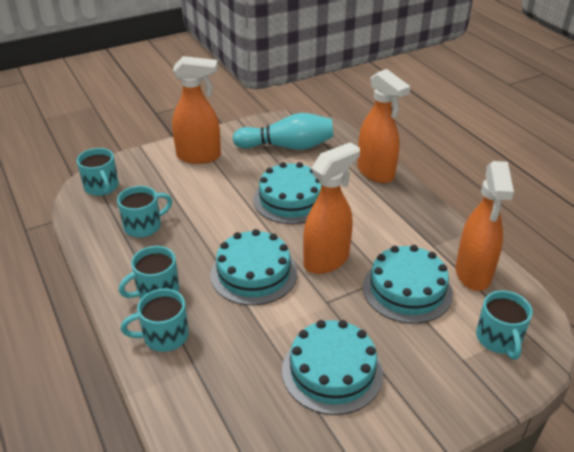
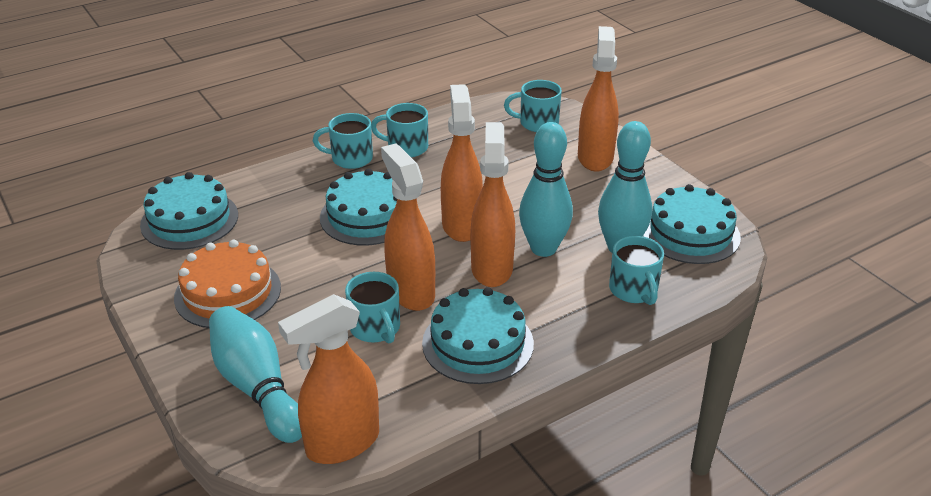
orange cake: none = 0 -> [174,240,281,328] = 1
orange spray bottle: [172,56,221,164] [303,142,360,274] [357,69,411,183] [456,161,514,291] = 4 -> [278,294,379,464] [381,143,435,311] [441,84,483,242] [470,122,515,287] [578,26,619,171] = 5
turquoise bowling pin: [233,113,334,150] = 1 -> [209,306,302,443] [519,122,573,257] [598,121,652,253] = 3

